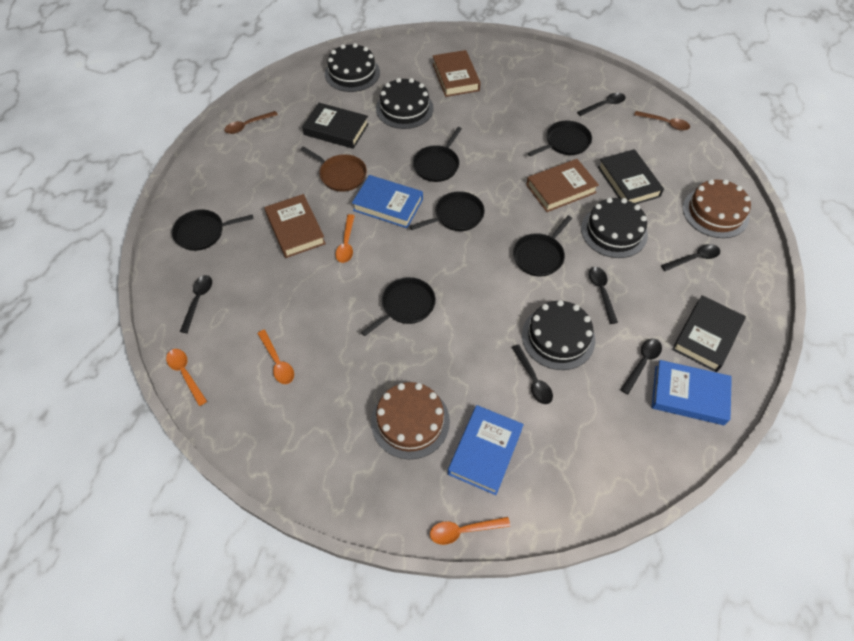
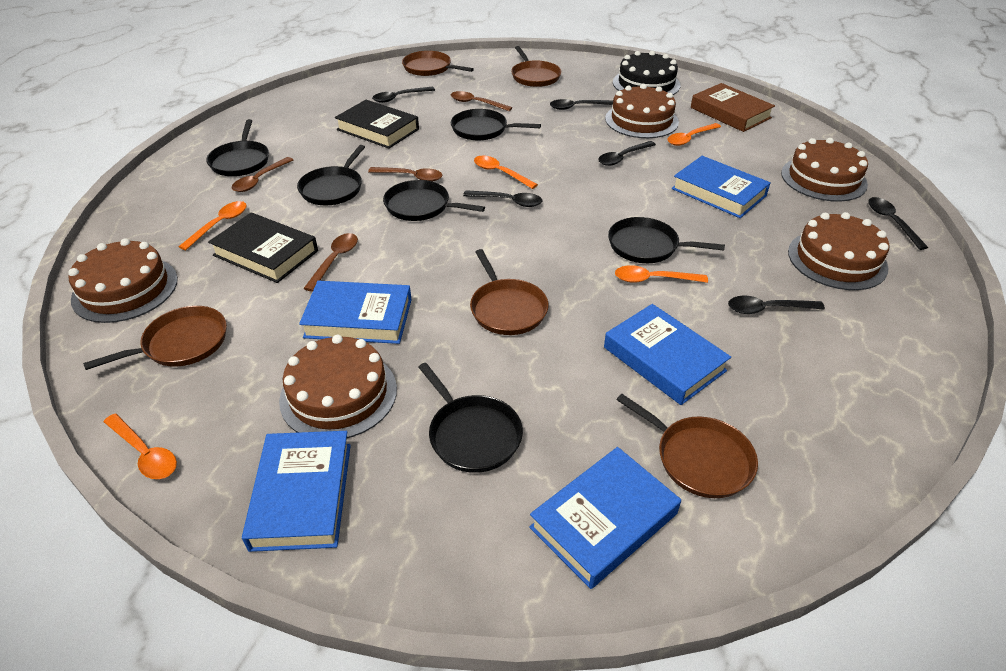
black book: [302,103,369,149] [598,149,664,204] [672,295,746,372] = 3 -> [208,212,318,283] [335,100,419,149] = 2
black cake: [325,43,380,92] [376,78,434,129] [522,300,595,370] [581,197,648,258] = 4 -> [613,51,680,95] = 1
blue book: [352,175,423,228] [448,405,524,495] [652,360,732,425] = 3 -> [242,431,351,552] [299,281,412,344] [529,447,681,589] [604,304,731,405] [672,156,771,218] = 5
brown book: [264,194,326,258] [433,50,481,97] [526,159,599,212] = 3 -> [691,83,775,132] = 1
brown cake: [371,382,450,459] [683,179,751,238] = 2 -> [68,238,178,323] [279,335,397,438] [605,84,679,138] [781,138,868,202] [788,212,889,290] = 5
brown pan: [301,146,367,192] = 1 -> [83,306,227,370] [402,51,474,76] [470,249,549,335] [511,46,561,87] [617,394,758,498] = 5
brown spoon: [224,111,278,134] [634,111,690,131] = 2 -> [231,157,293,192] [303,233,358,292] [368,167,443,181] [451,91,512,111] = 4
orange spoon: [166,349,207,406] [257,330,294,384] [335,214,355,263] [430,517,510,545] = 4 -> [103,414,177,479] [178,201,247,250] [474,156,538,189] [615,265,708,283] [667,123,721,146] = 5

